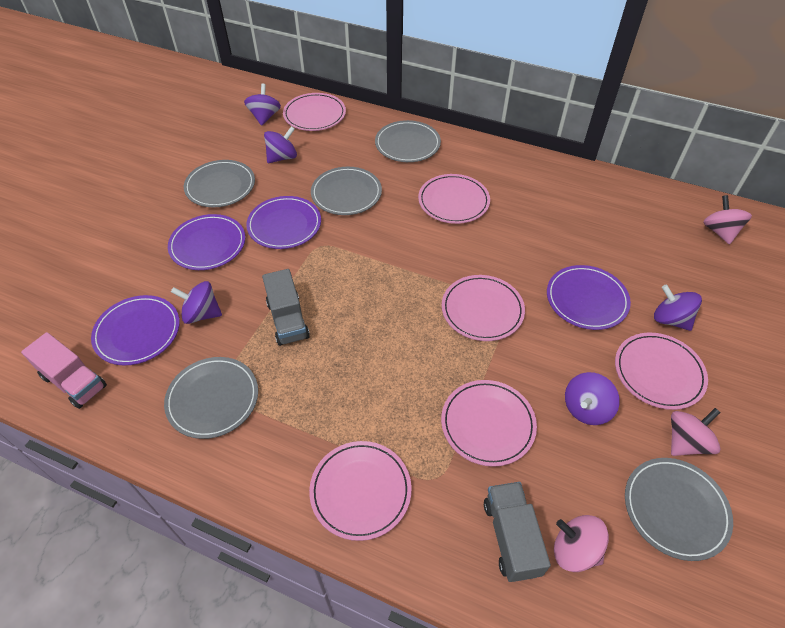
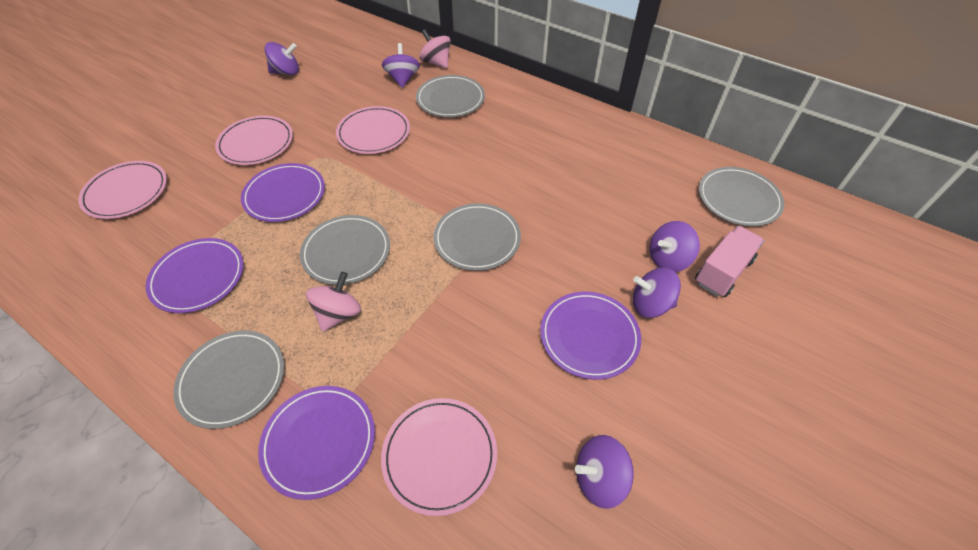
grey truck: [262,269,310,346] [484,482,551,582] = 2 -> none = 0
pink plate: [283,93,346,131] [309,441,412,541] [418,174,490,224] [441,380,537,467] [442,275,525,341] [615,333,708,410] = 6 -> [78,161,167,219] [215,116,293,165] [336,106,410,154] [381,398,497,516] = 4
pink spinning top: [554,515,609,572] [671,408,721,456] [703,195,752,245] = 3 -> [306,272,361,332] [419,29,451,68] = 2

